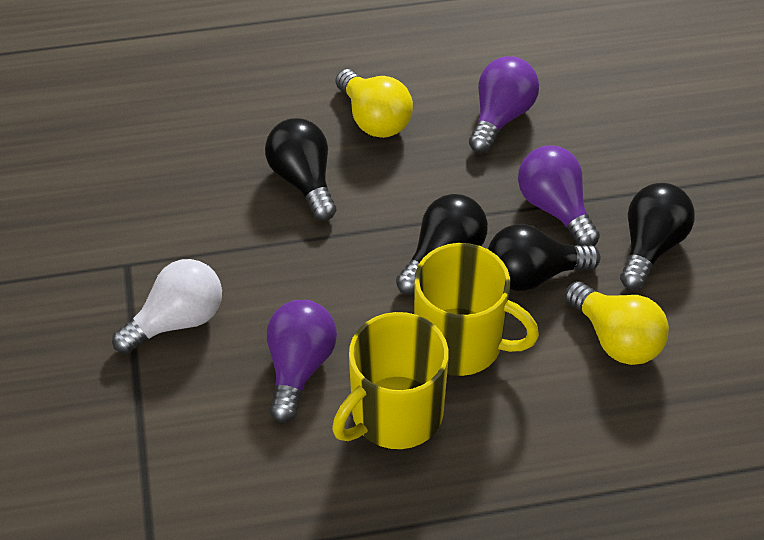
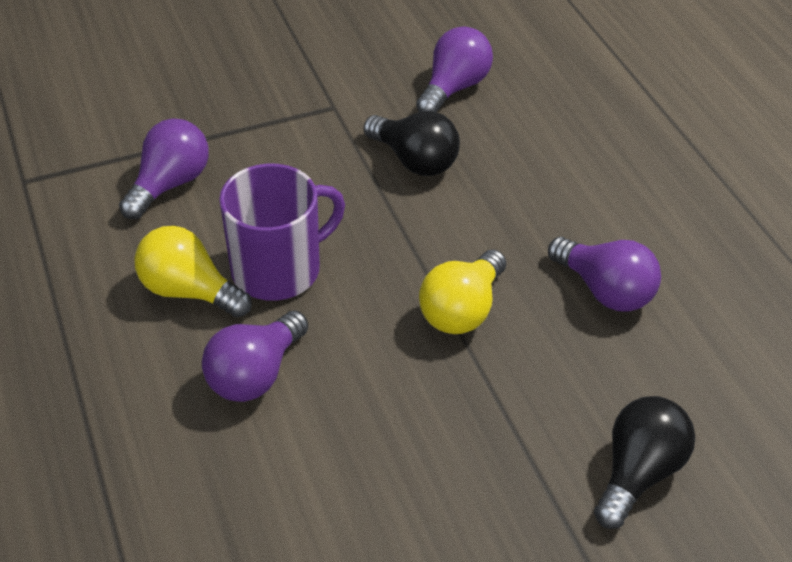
black light bulb: [265,118,337,221] [396,194,488,295] [488,224,600,291] [620,183,695,290] = 4 -> [364,111,460,176] [594,396,695,529] = 2
purple light bulb: [267,300,337,423] [469,56,539,153] [518,145,600,246] = 3 -> [119,119,209,219] [202,310,308,402] [416,26,493,112] [548,237,661,312] = 4
purple mug: none = 0 -> [219,164,345,301] = 1
white light bulb: [112,259,222,354] = 1 -> none = 0
yellow mug: [332,312,449,449] [414,243,539,376] = 2 -> none = 0

